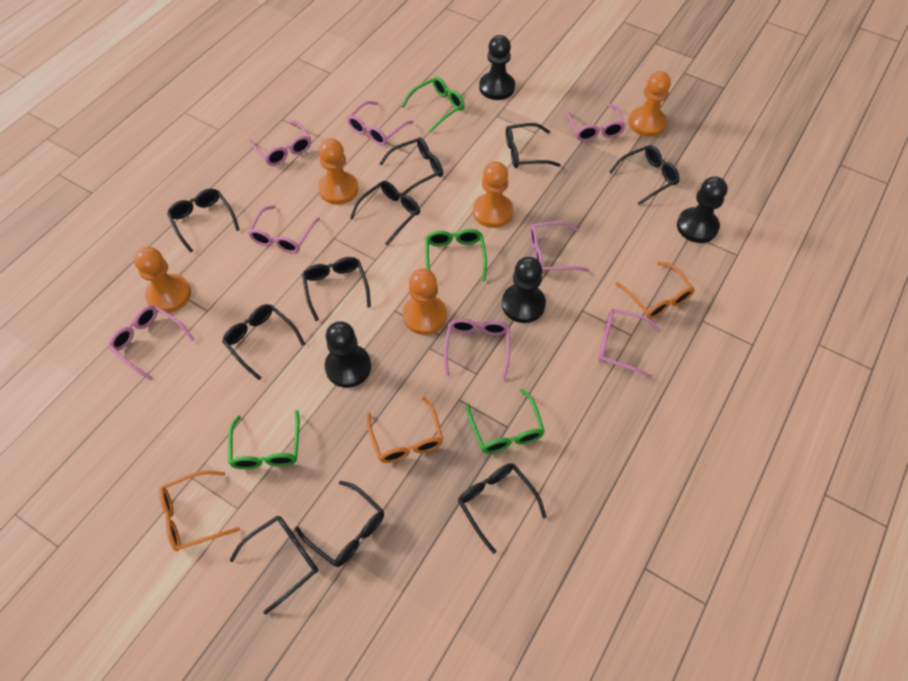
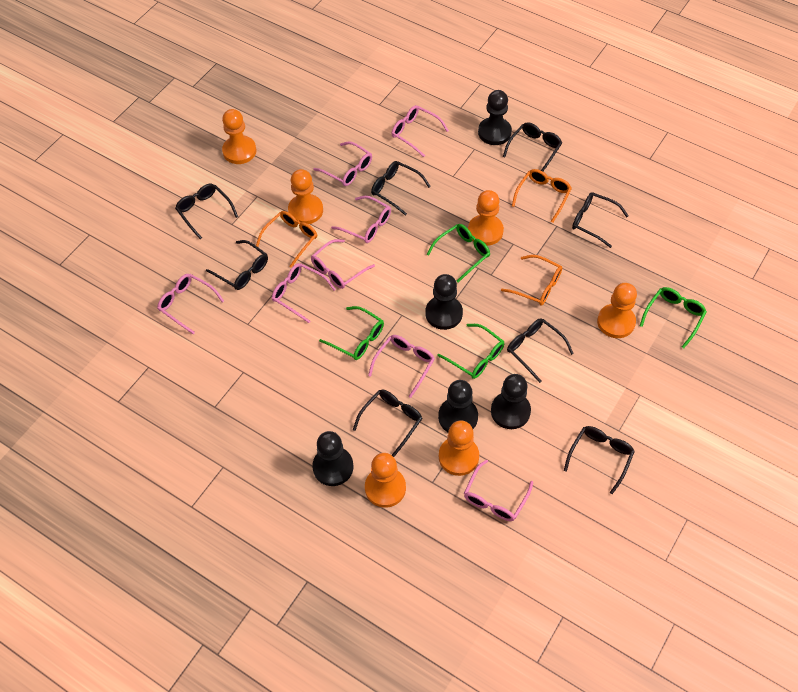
black glasses: [167,189,240,253] [222,304,305,380] [229,515,318,614] [295,481,384,567] [302,257,371,321] [350,181,420,245] [379,138,443,195] [458,463,547,554] [506,123,560,168] [609,145,680,205] = 10 -> [175,184,238,240] [206,240,268,290] [353,390,422,457] [371,161,431,216] [503,122,562,171] [507,318,574,383] [564,426,635,494] [572,192,629,248] = 8
black pawn: [325,321,371,388] [479,35,515,100] [502,257,546,323] [677,176,727,243] = 4 -> [312,431,354,486] [425,274,463,330] [438,380,478,432] [478,90,512,145] [491,374,531,429] = 5
orange pawn: [134,247,191,313] [318,138,358,205] [403,269,447,335] [473,161,513,228] [628,71,671,137] = 5 -> [222,109,256,164] [288,169,323,224] [365,453,406,508] [439,420,479,476] [468,190,504,246] [597,283,637,338] = 6

